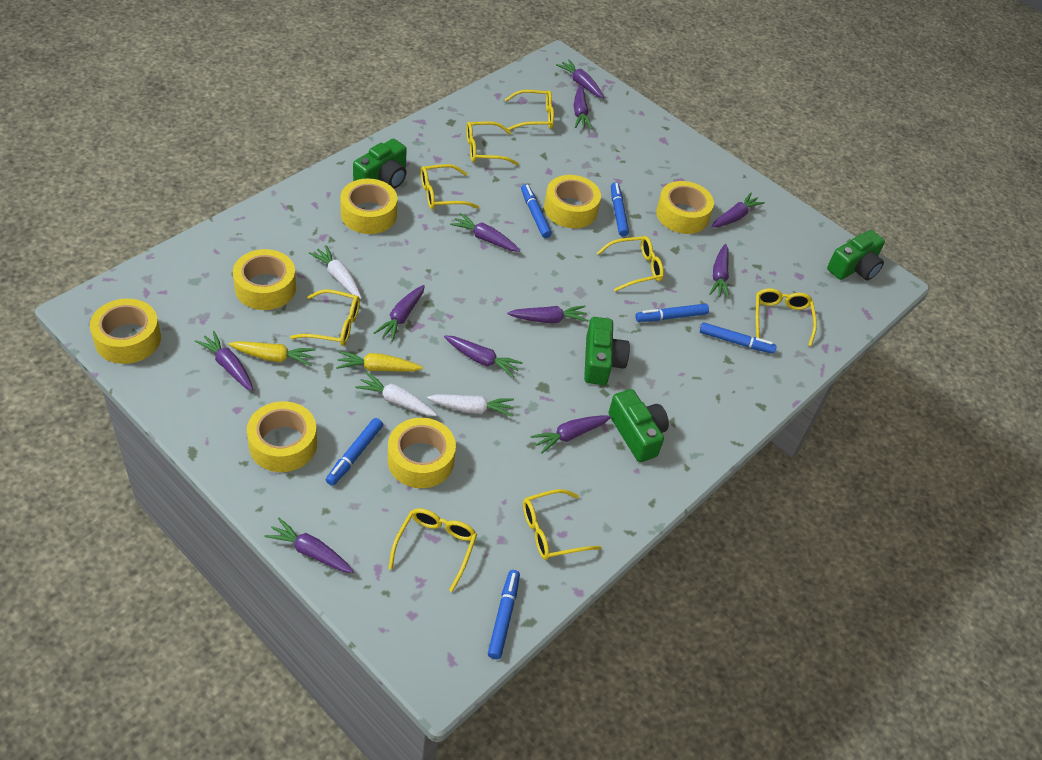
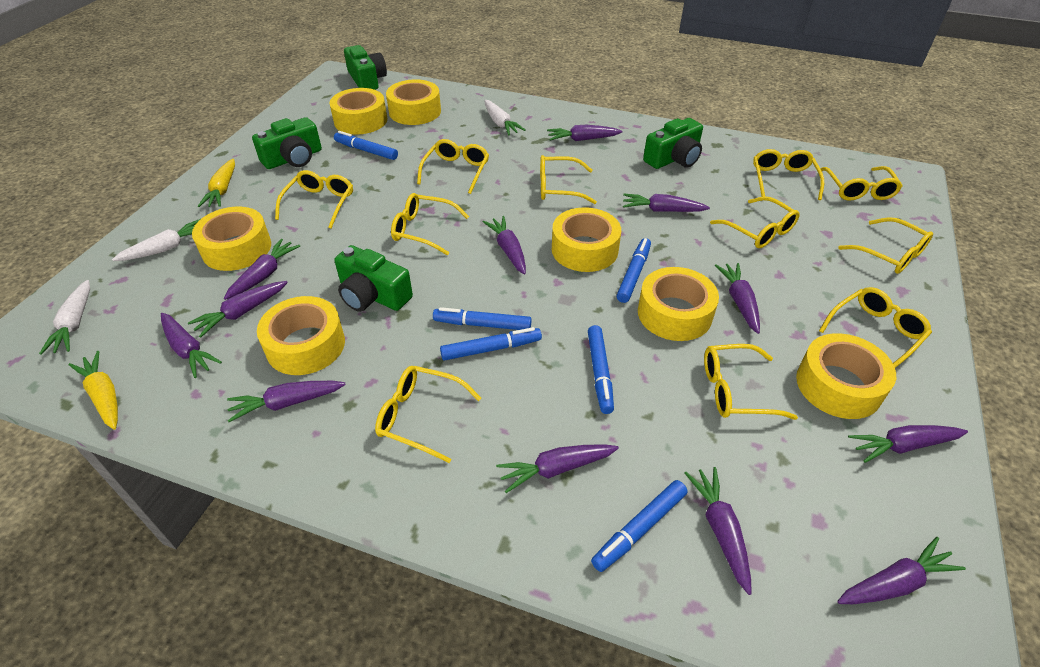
purple carrot: [195,331,253,391] [264,518,354,573] [374,285,425,342] [444,335,523,377] [450,213,520,252] [507,306,588,323] [530,415,611,454] [556,59,604,98] [574,85,593,129] [709,244,730,299] [711,193,765,228] = 11 -> [161,313,222,378] [188,281,288,338] [224,239,300,300] [227,381,346,422] [483,216,526,275] [496,444,619,493] [547,125,623,141] [623,194,710,212] [685,467,752,595] [715,263,760,334] [837,537,966,604] [848,425,968,463] = 12
yellow glasses: [290,289,360,346] [388,508,477,592] [421,164,479,209] [466,121,519,165] [505,90,554,131] [523,489,601,560] [597,236,664,292] [756,288,817,346] = 8 -> [275,170,353,229] [375,366,481,463] [391,193,469,255] [417,139,489,194] [540,155,597,204] [704,344,798,420] [710,196,800,248] [753,149,824,200] [819,287,932,368] [820,166,903,201] [838,217,933,274] = 11

